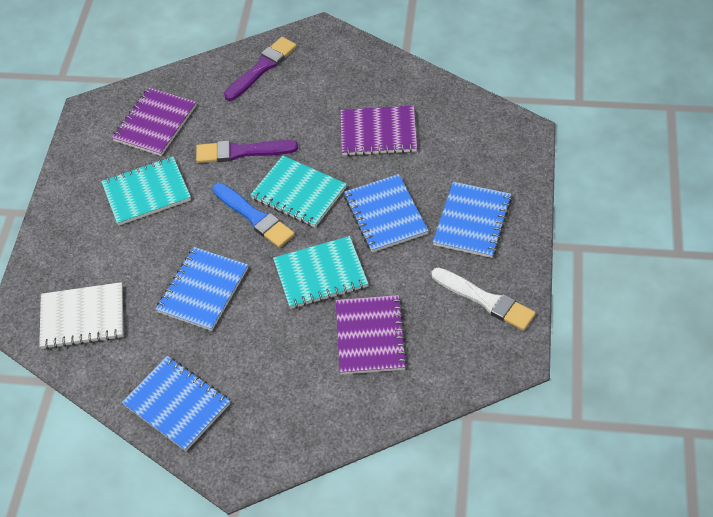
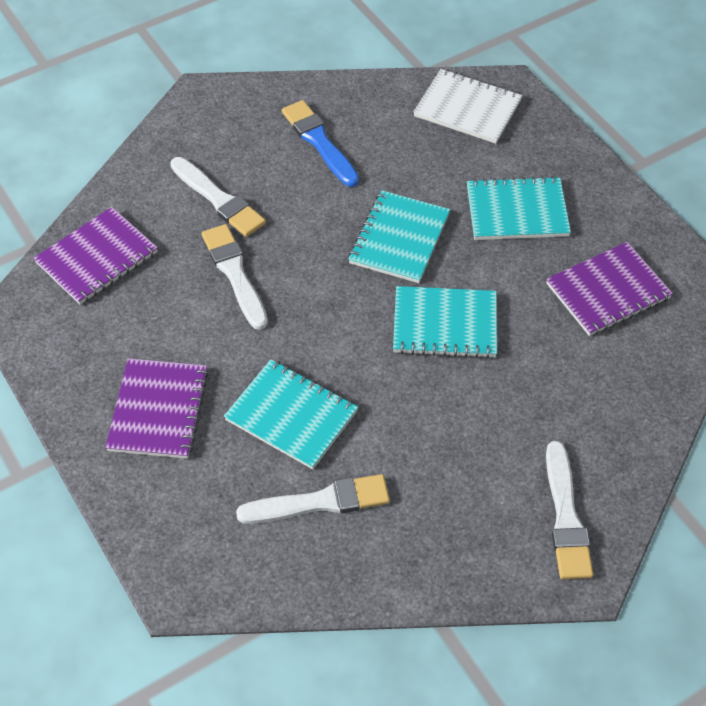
blue notebook: [122,356,230,451] [156,247,248,331] [344,174,428,252] [433,182,512,258] = 4 -> none = 0
purple brush: [196,140,298,163] [224,37,297,101] = 2 -> none = 0
turquoise notebook: [101,157,191,226] [250,156,347,227] [273,236,368,309] = 3 -> [224,359,358,469] [348,190,450,283] [393,286,497,359] [467,176,571,240] = 4
white brush: [432,267,536,331] = 1 -> [170,157,266,237] [202,224,268,330] [236,474,390,524] [546,441,593,579] = 4

